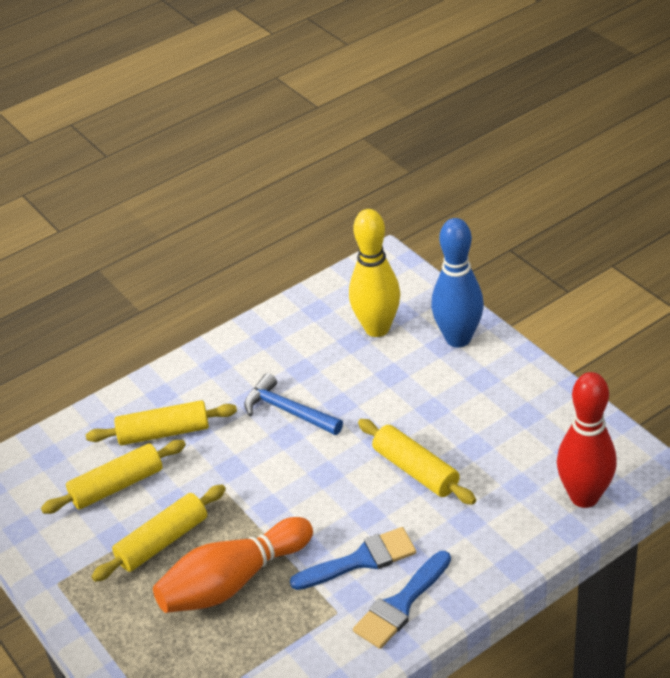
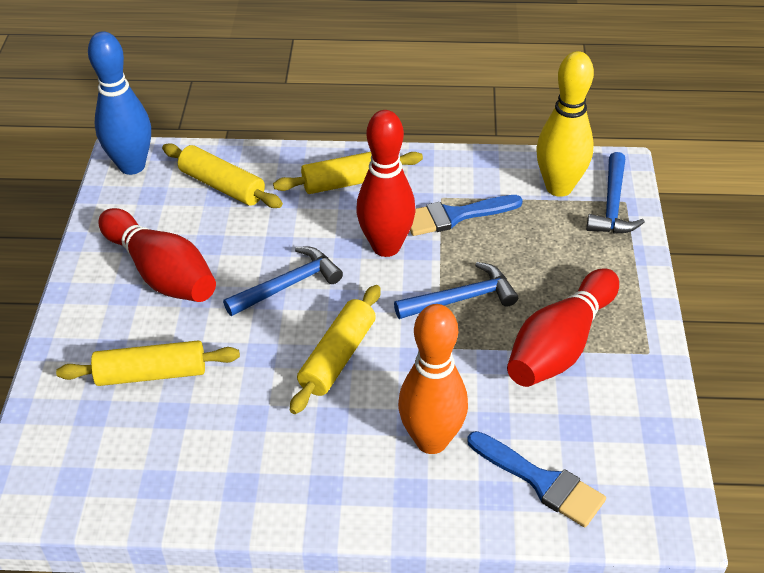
blue hammer: [244,373,343,435] = 1 -> [223,247,343,316] [394,262,518,319] [586,152,645,233] = 3
red bowling pin: [557,372,617,508] = 1 -> [98,208,216,302] [356,110,416,257] [507,268,619,387] = 3

